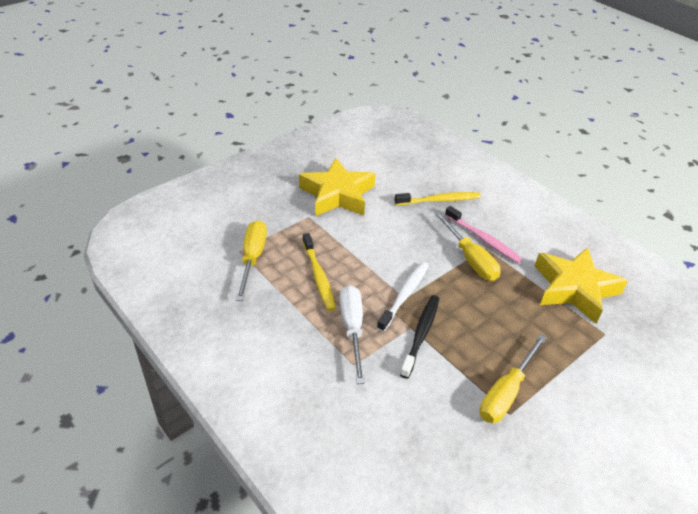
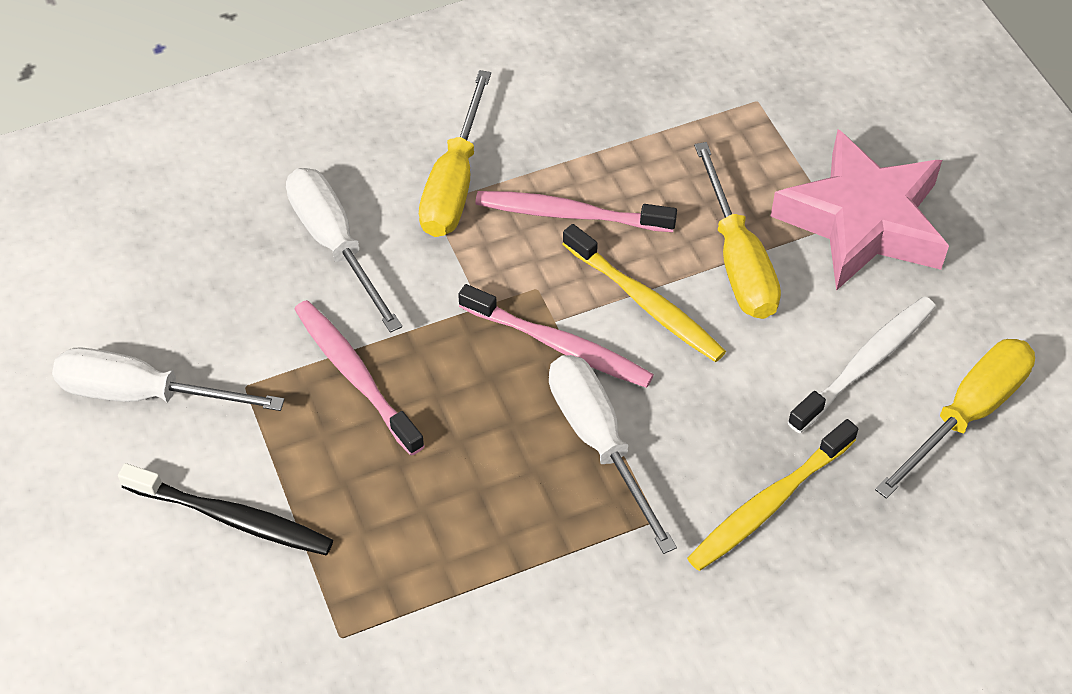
pink star: none = 0 -> [770,129,949,291] = 1
pink toothbrush: [445,206,522,263] = 1 -> [294,300,425,456] [458,284,654,388] [475,191,677,232] = 3
white screwdriver: [340,285,365,384] = 1 -> [52,347,285,411] [286,168,402,333] [549,355,677,554] = 3
yellow star: [299,158,376,216] [535,247,628,324] = 2 -> none = 0

